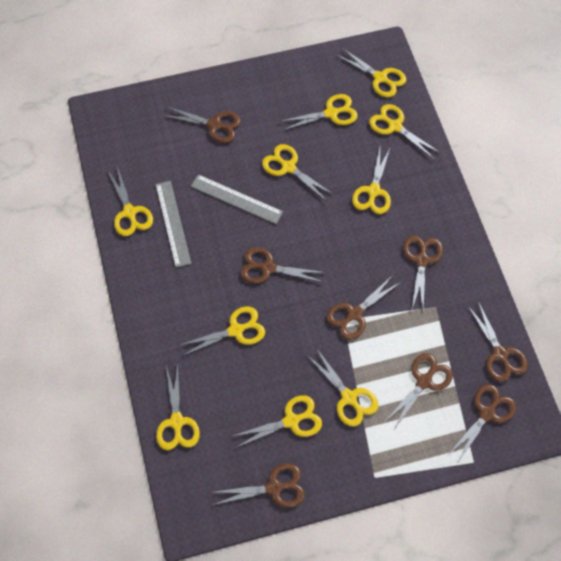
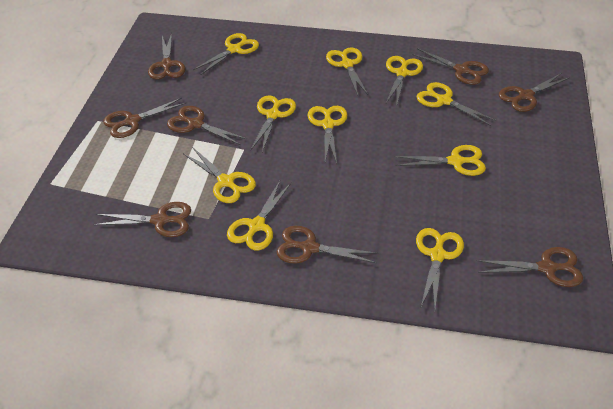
grey ruler: [155,181,191,268] [191,174,283,224] = 2 -> none = 0

